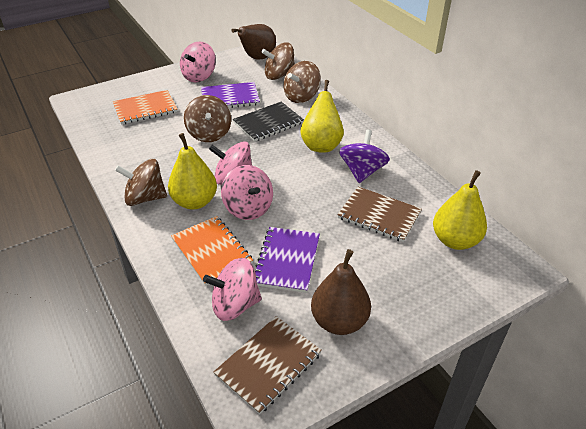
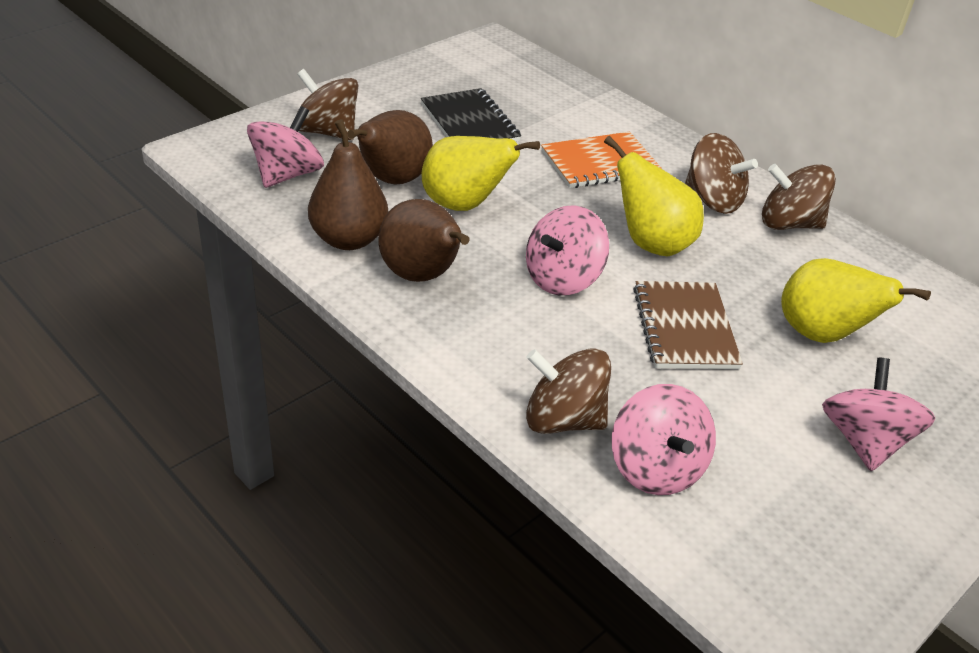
brown notebook: [213,316,322,415] [337,187,422,242] = 2 -> [633,281,743,369] = 1
brown pear: [231,24,276,60] [311,249,371,335] = 2 -> [308,119,388,250] [348,110,433,185] [378,199,469,282] = 3
orange notebook: [113,90,177,125] [171,216,253,286] = 2 -> [541,132,662,188] = 1
purple notebook: [201,82,260,108] [255,227,320,293] = 2 -> none = 0
purple spinning top: [339,130,390,183] = 1 -> none = 0

